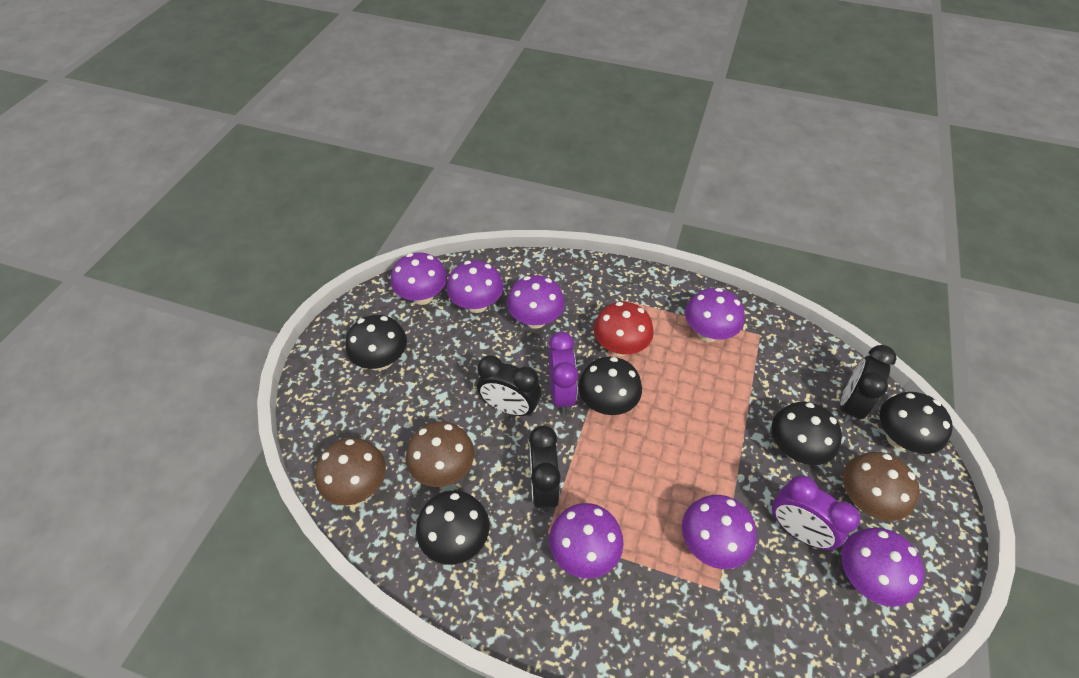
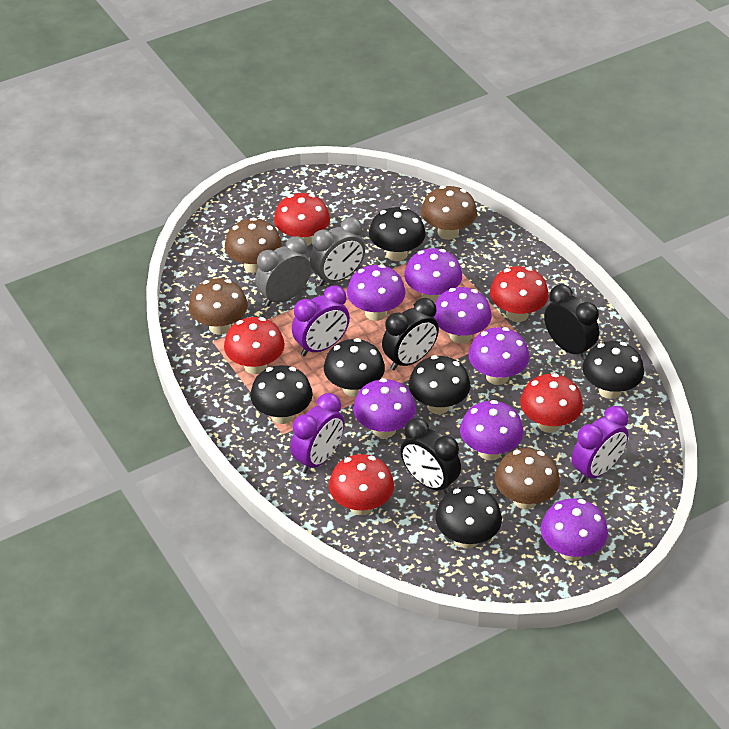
black mushroom: [346,315,407,370] [416,491,490,565] [578,357,642,415] [772,402,842,465] [880,392,953,454] = 5 -> [250,365,313,424] [324,338,385,397] [369,207,426,261] [409,355,471,414] [435,486,502,549] [583,341,644,399] = 6
brown mushroom: [315,438,386,506] [406,421,474,487] [843,452,920,521] = 3 -> [189,278,248,335] [225,218,282,273] [421,186,477,240] [495,448,560,509] = 4
grey clock: none = 0 -> [255,236,311,307] [310,217,365,286] = 2
purple clock: [549,332,578,414] [772,475,860,550] = 2 -> [291,393,344,473] [292,285,350,356] [572,406,629,483] = 3
red mushroom: [594,302,654,356] = 1 -> [224,317,285,374] [274,193,330,246] [329,454,394,516] [490,266,549,322] [520,373,583,433] = 5

